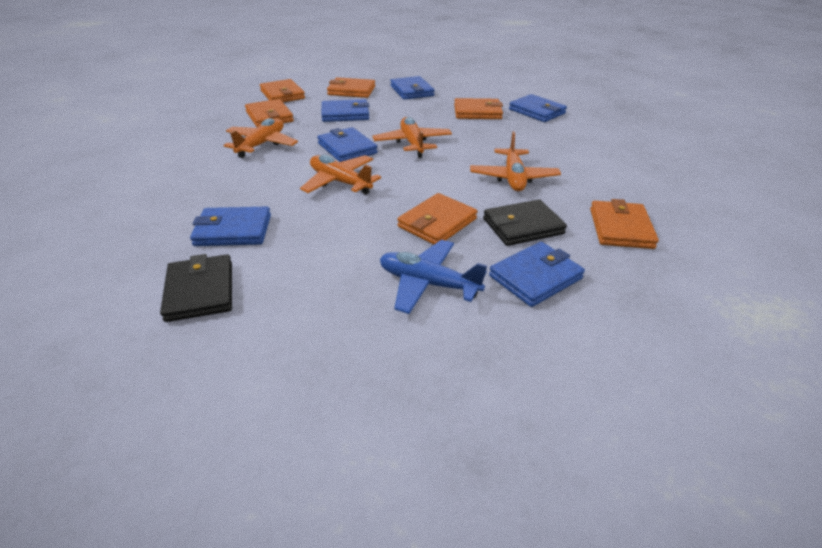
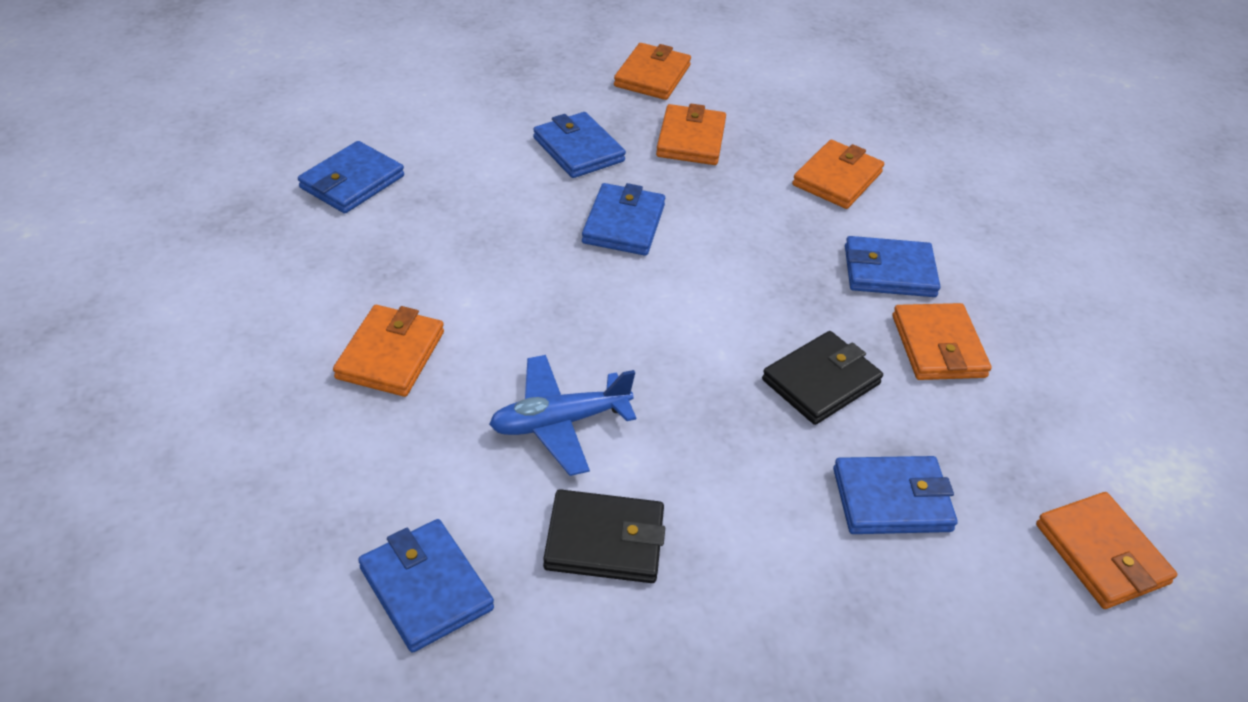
orange plane: [223,118,298,158] [300,155,381,195] [373,117,452,158] [470,131,561,191] = 4 -> none = 0

